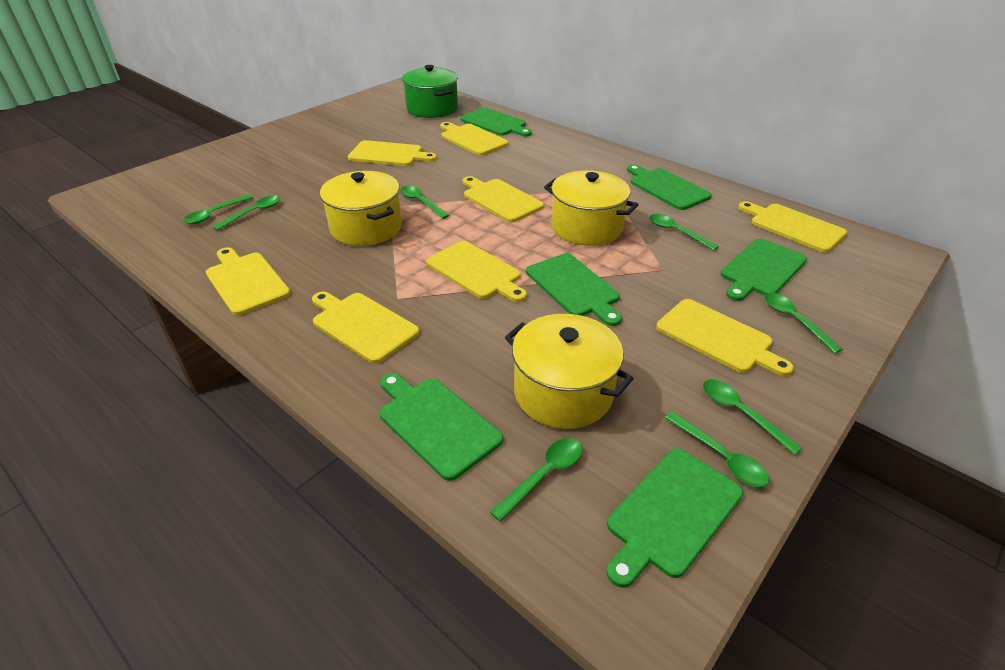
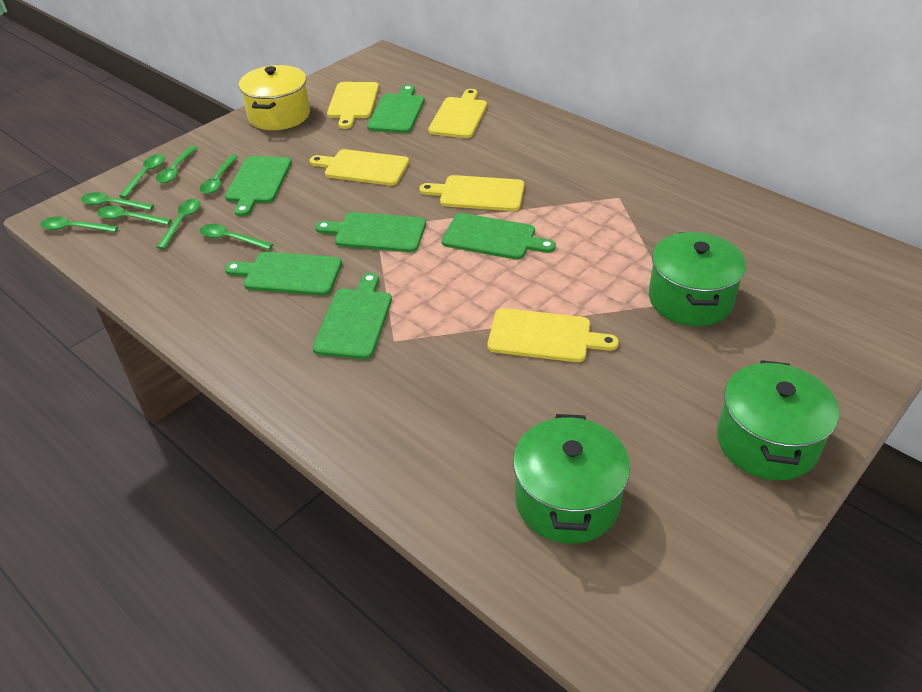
green pot: [402,65,458,118] = 1 -> [513,414,630,544] [649,232,746,326] [717,360,839,480] = 3
yellow cutting board: [206,247,290,316] [312,291,420,364] [348,140,437,166] [426,241,527,302] [440,122,509,156] [463,176,544,222] [656,299,794,376] [738,201,847,252] = 8 -> [309,149,409,186] [327,82,379,129] [419,175,524,211] [428,89,487,138] [488,308,619,362] = 5
yellow pot: [320,171,402,246] [505,314,634,429] [544,170,638,246] = 3 -> [239,65,310,130] = 1

